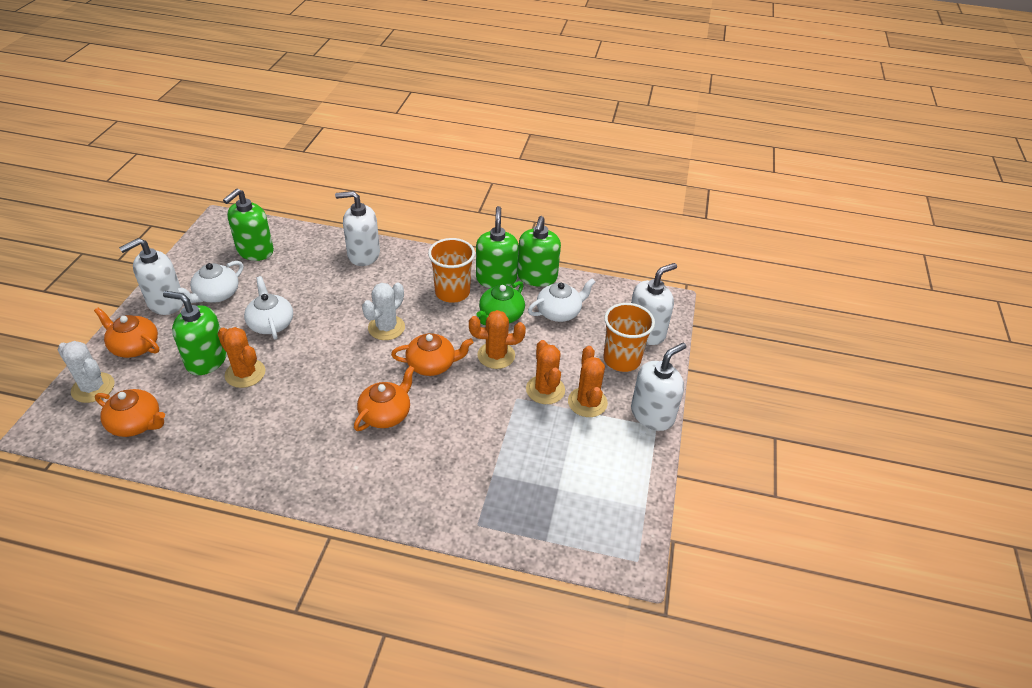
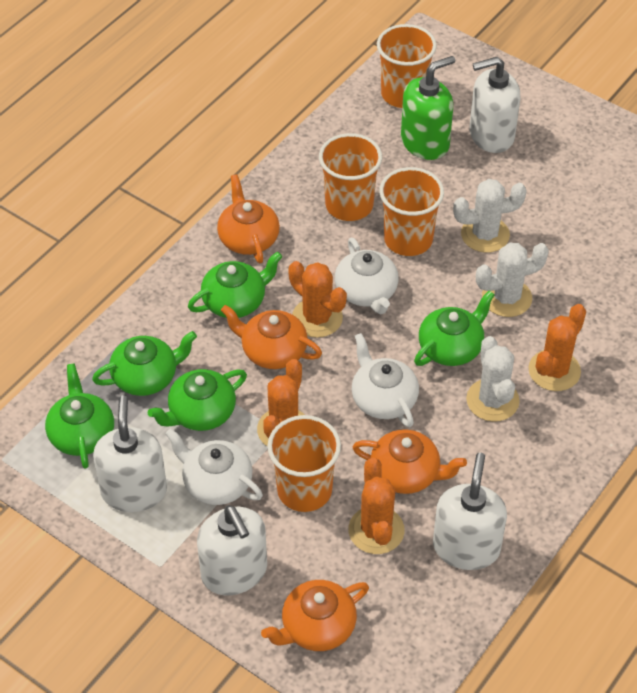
green soap dispenser: [163,291,227,375] [223,188,274,261] [476,206,519,288] [517,216,561,287] = 4 -> [401,56,455,160] = 1
green teapot: [477,281,525,325] = 1 -> [45,364,114,469] [92,331,197,396] [147,369,247,431] [188,252,282,318] [414,291,495,366] = 5
orange cup: [428,238,475,303] [603,303,655,372] = 2 -> [267,415,341,512] [319,133,382,221] [377,24,437,108] [379,167,444,256] = 4
white cactus: [58,341,115,403] [362,283,405,340] = 2 -> [453,179,527,253] [466,336,520,422] [476,243,549,317] = 3

